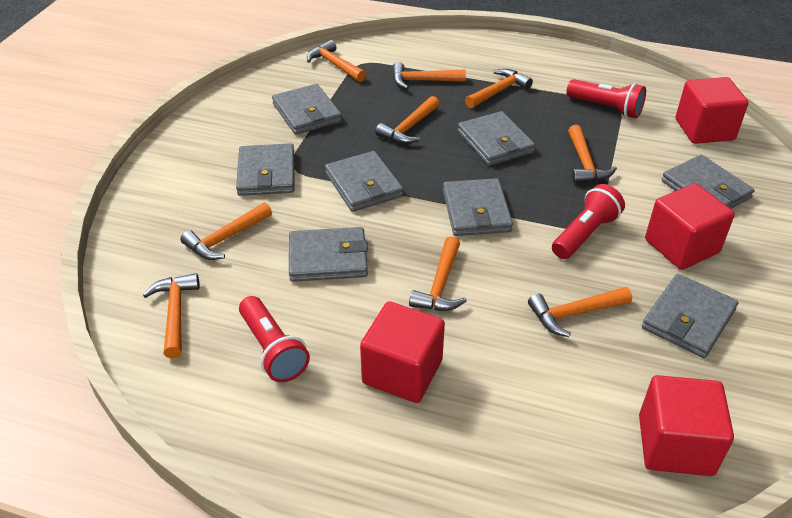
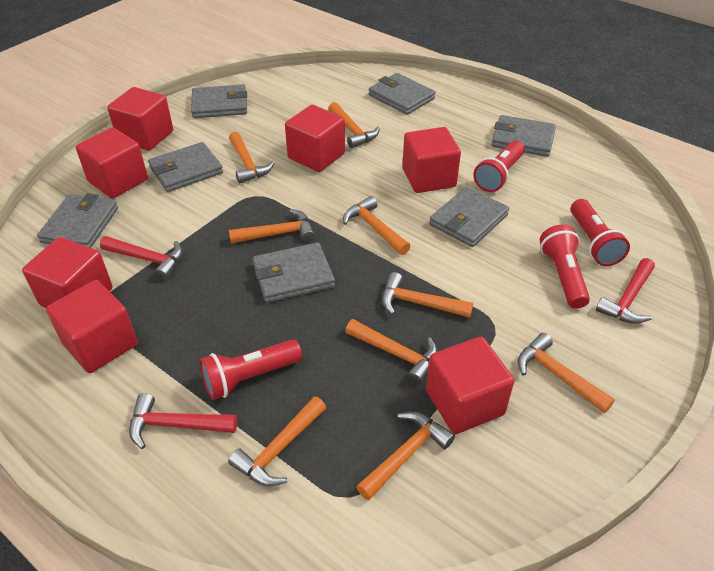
grey wallet: [236,143,294,196] [272,84,342,135] [289,227,368,282] [325,151,403,212] [443,178,513,236] [458,111,535,166] [642,274,738,358] [661,155,755,209] = 8 -> [37,193,118,248] [148,142,223,192] [191,84,247,118] [253,243,335,303] [369,73,436,115] [429,187,509,247] [491,115,556,157] = 7
red cube: [360,301,445,403] [639,375,734,476] [645,183,735,270] [676,77,748,144] = 4 -> [22,237,113,308] [46,280,138,373] [76,127,148,198] [107,87,173,151] [285,105,345,172] [402,127,461,193] [426,337,514,434] = 7
red flashlight: [239,296,310,382] [552,184,625,259] [566,79,646,119] = 3 -> [199,339,302,400] [473,140,525,192] [540,224,590,309] [571,199,630,266] = 4
red hammer: none = 0 -> [100,236,183,280] [129,393,237,449] [596,258,655,324] = 3

